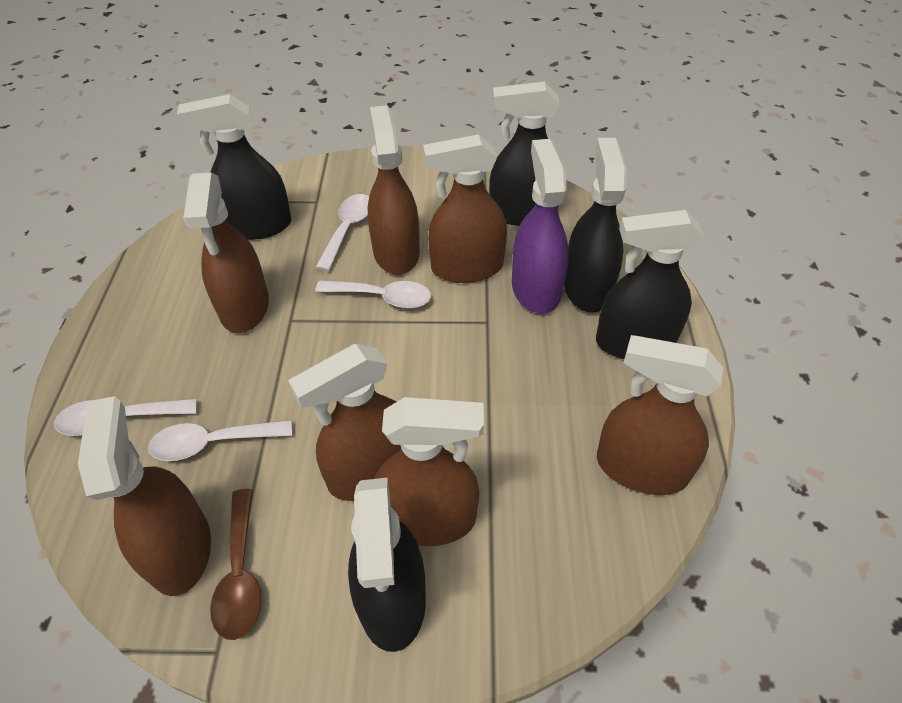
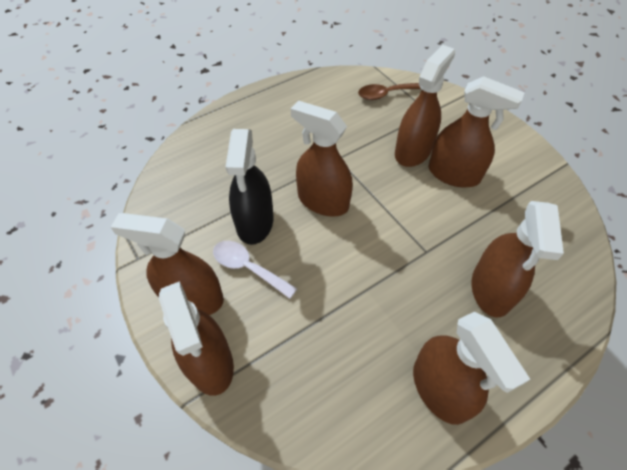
black spray bottle: [177,94,291,240] [348,478,426,652] [489,82,560,226] [564,138,627,313] [596,210,704,359] = 5 -> [226,129,273,245] = 1
purple spray bottle: [512,139,569,314] = 1 -> none = 0
white spoon: [54,399,197,436] [148,420,292,461] [315,194,369,271] [315,281,431,309] = 4 -> [213,241,297,299] = 1

